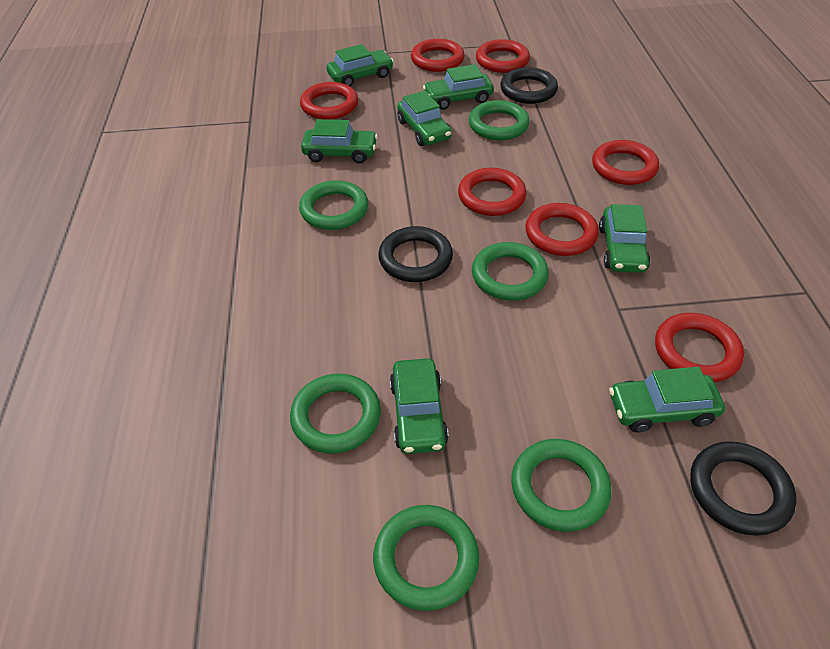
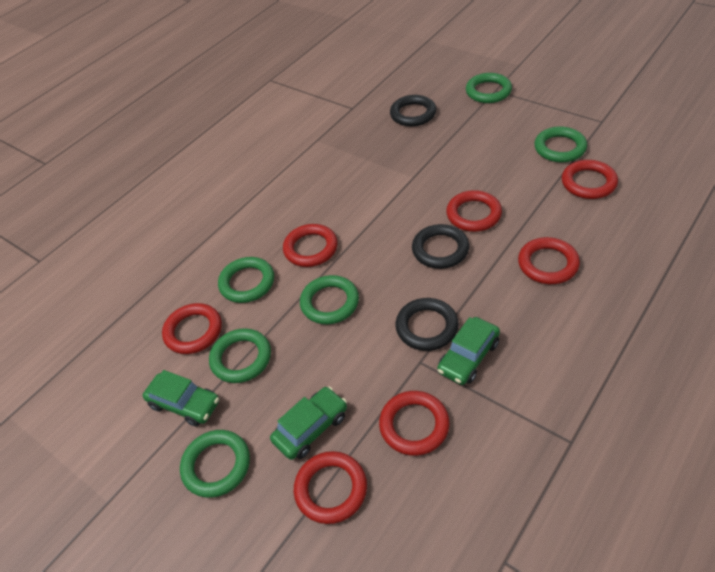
green car: [301,119,378,164] [327,44,394,87] [390,358,449,454] [397,91,452,146] [423,64,494,110] [599,204,650,273] [609,367,725,433] = 7 -> [143,370,219,426] [270,386,347,460] [437,317,500,385] = 3

